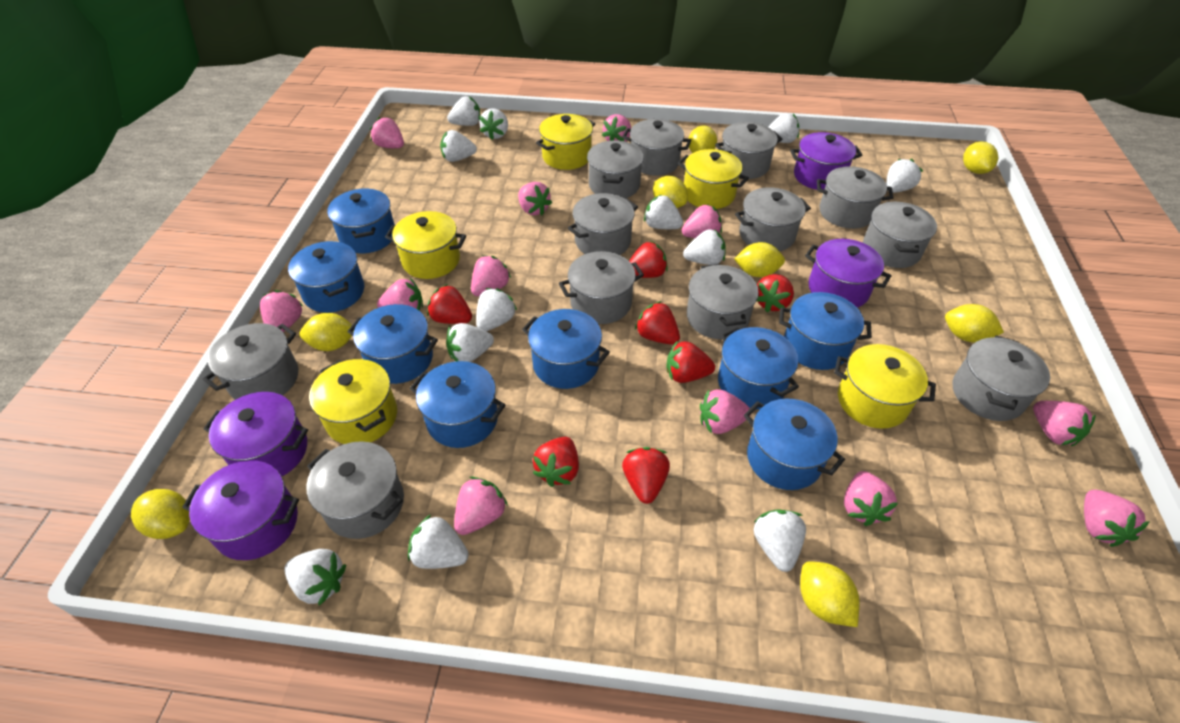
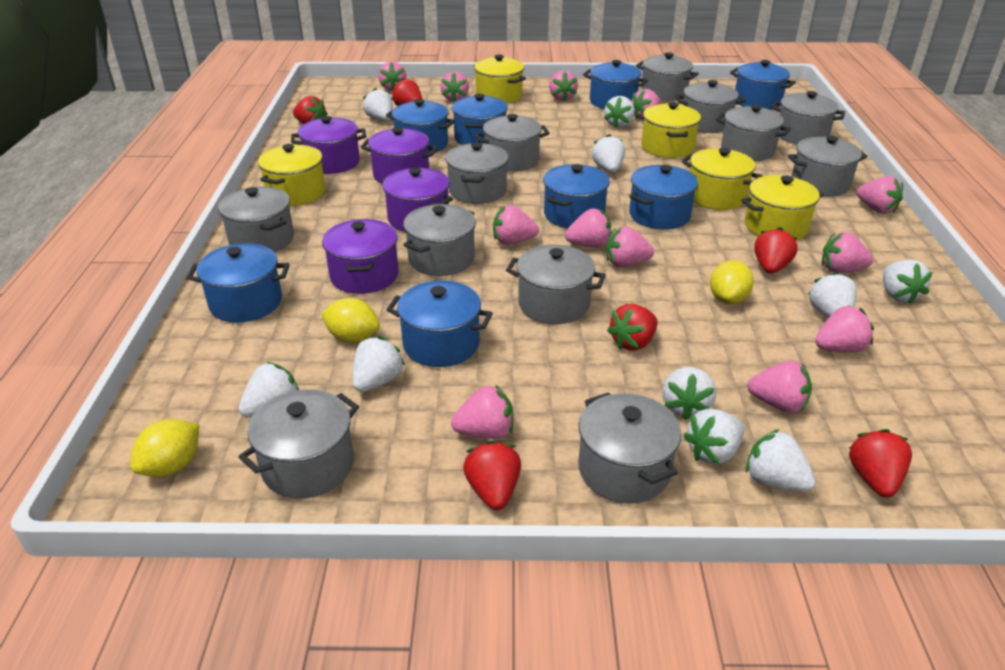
red strawberry: [427,284,472,324] [533,437,579,487] [622,447,670,504] [629,241,668,278] [635,301,680,345] [666,341,715,383] [757,274,794,312] = 7 -> [293,96,328,124] [392,78,422,106] [463,441,521,510] [607,304,658,351] [754,227,798,274] [849,429,912,498] = 6
white strawberry: [284,549,346,606] [408,514,469,569] [440,130,477,162] [446,323,494,362] [447,96,480,126] [476,288,517,331] [479,108,508,140] [644,195,683,229] [683,229,726,265] [754,509,806,572] [768,113,799,143] [886,159,923,193] = 12 -> [239,362,299,418] [352,336,405,392] [363,88,393,121] [592,134,625,173] [604,96,635,128] [663,367,716,420] [683,408,744,464] [746,429,816,492] [808,272,857,318] [883,259,933,305] = 10
yellow lemon: [131,489,190,539] [299,313,354,351] [653,176,688,208] [689,125,717,153] [734,242,785,277] [800,561,860,627] [945,304,1004,343] [963,141,998,174] = 8 -> [130,419,199,477] [321,298,380,343] [710,260,754,304] = 3

